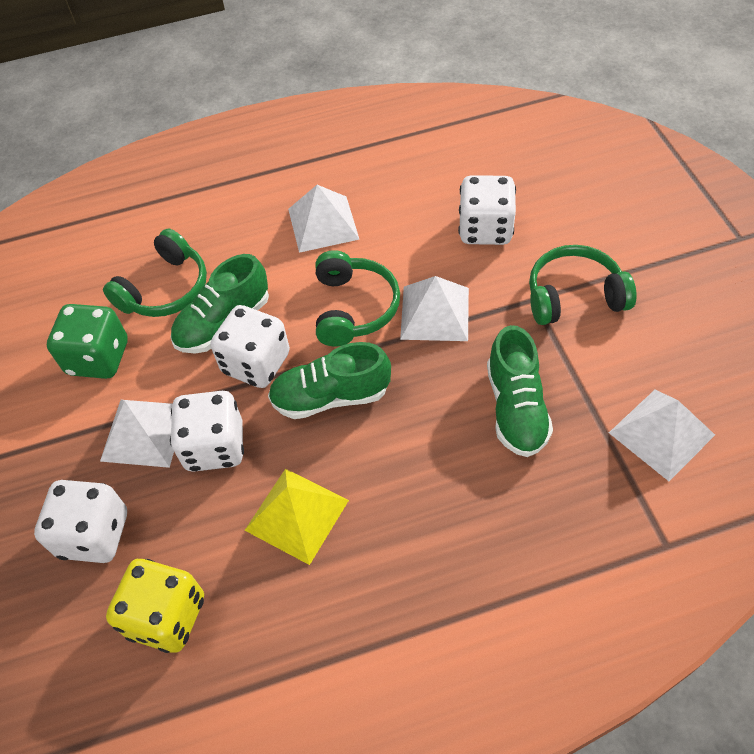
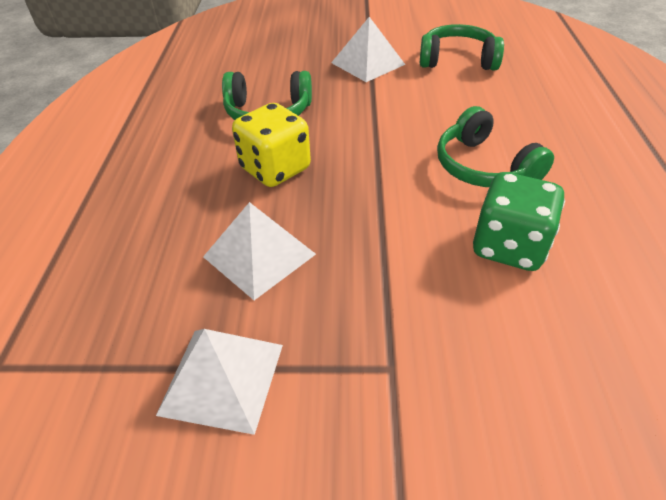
green shoe: [171,254,269,353] [268,342,391,419] [487,325,553,457] = 3 -> none = 0
white dice: [34,480,127,563] [170,391,244,472] [210,305,290,388] [458,175,516,245] = 4 -> none = 0
white pyramid: [100,400,174,468] [288,185,360,253] [400,276,469,341] [609,390,715,481] = 4 -> [156,329,283,435] [203,202,316,300] [331,17,405,82] = 3
yellow pyramid: [244,469,349,565] = 1 -> none = 0

